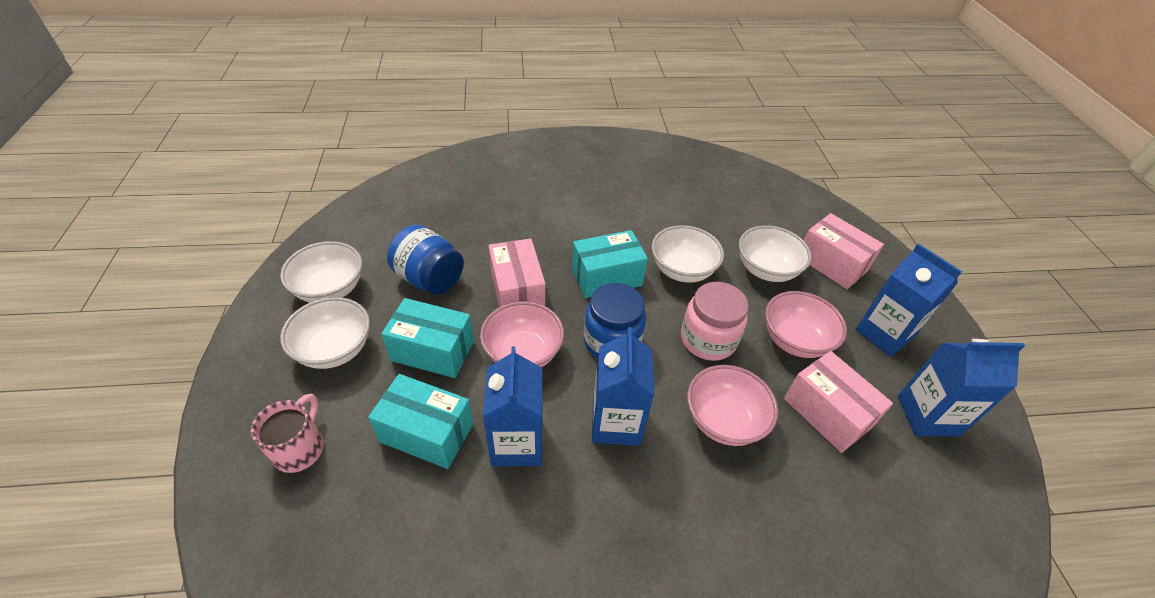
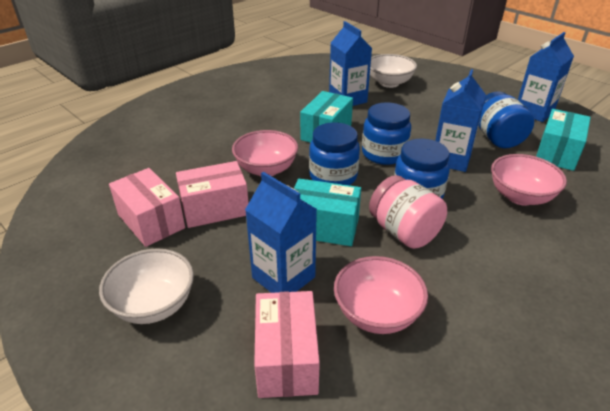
blue jar: [387,224,464,295] [584,283,646,359] = 2 -> [309,122,360,185] [362,102,411,165] [394,139,450,199] [479,91,534,148] = 4
pink mug: [251,394,323,473] = 1 -> none = 0
white bowl: [280,241,362,303] [280,297,370,369] [652,225,724,283] [739,225,812,282] = 4 -> [99,248,194,324] [370,54,417,88] = 2

